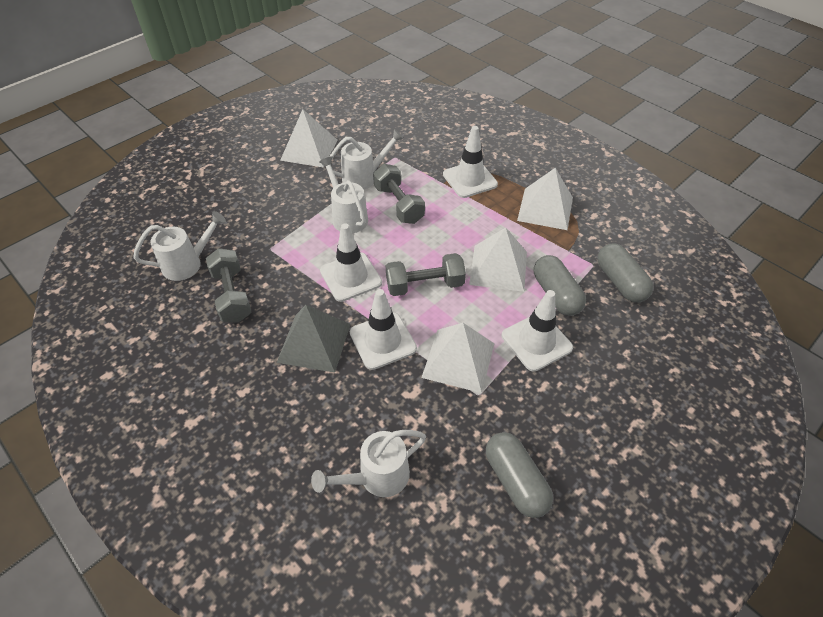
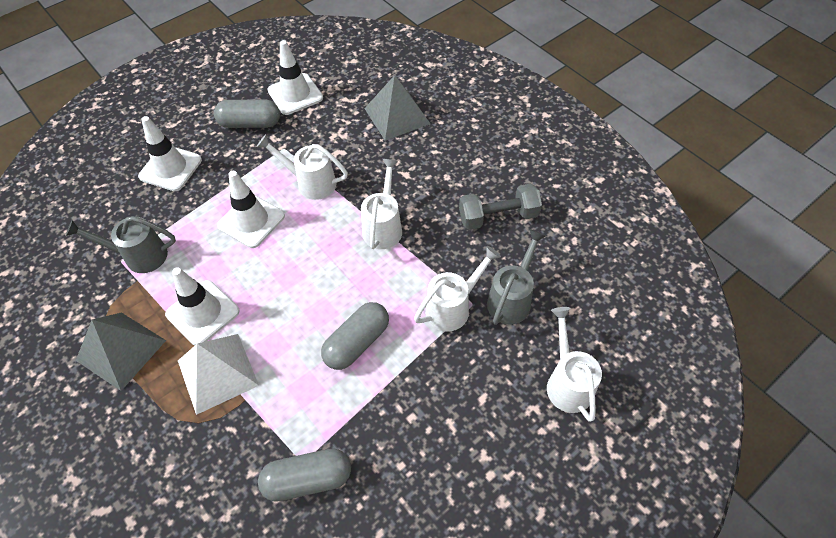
grey dumbbell: [206,248,251,323] [373,164,425,224] [386,253,466,296] = 3 -> [459,183,542,230] = 1
grey pyramid: [277,305,351,373] = 1 -> [76,313,166,391] [364,75,430,141] = 2
grey watering can: none = 0 -> [66,216,176,273] [487,229,546,325] = 2
white pyramid: [280,109,338,167] [421,323,495,393] [469,228,527,292] [517,168,573,230] = 4 -> [178,334,259,415] = 1

